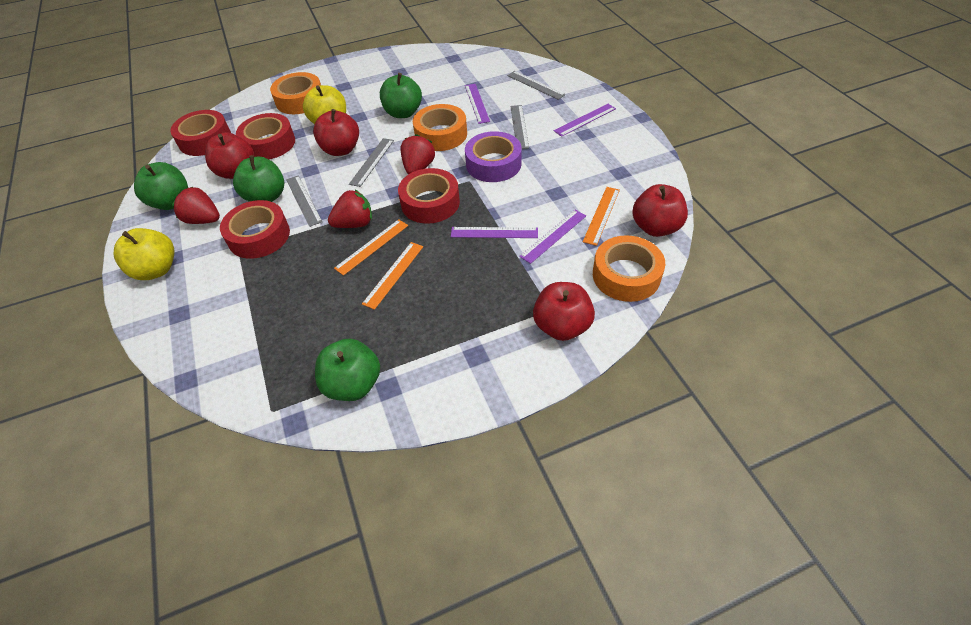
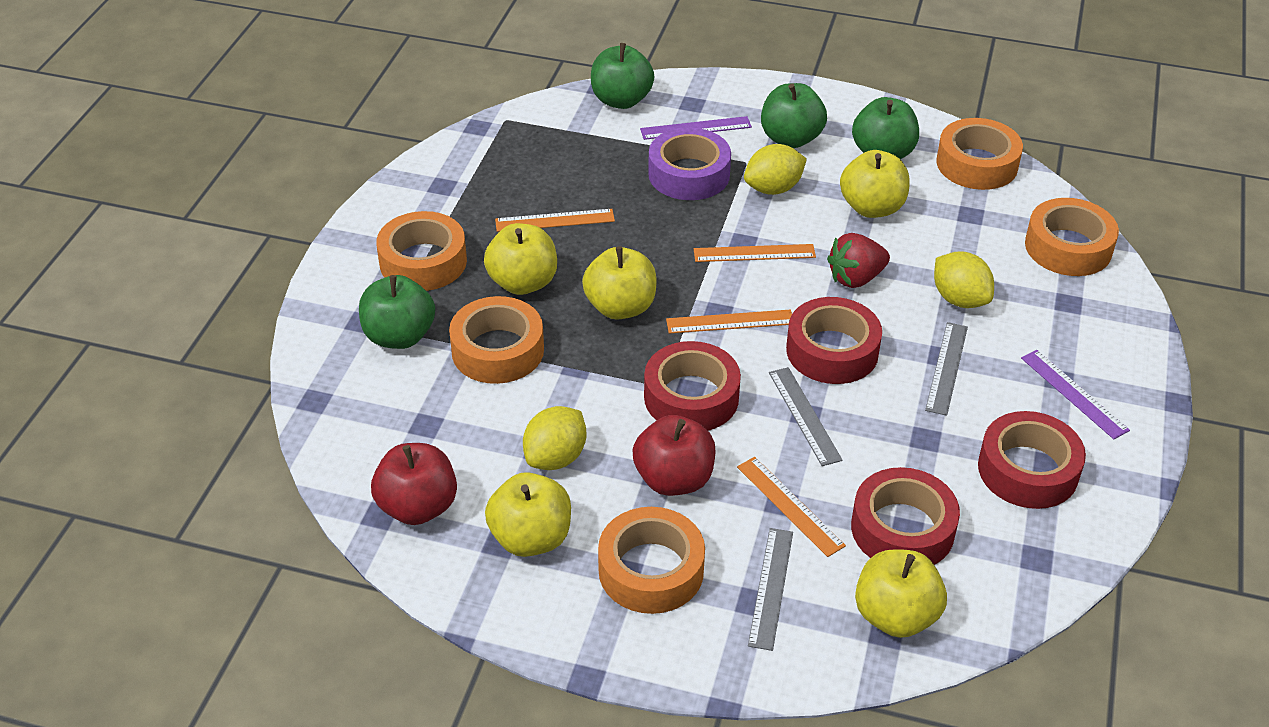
grey ruler: [286,175,322,227] [349,138,394,187] [507,71,566,100] [510,105,529,149] = 4 -> [748,528,793,651] [769,367,843,466] [925,322,968,416] = 3
orange ruler: [334,219,408,276] [362,242,423,310] [583,187,620,246] = 3 -> [495,209,615,232] [666,310,792,334] [694,244,816,262] [737,457,846,557] = 4
orange tape: [270,72,321,114] [413,104,467,151] [593,235,665,302] = 3 -> [376,211,467,291] [449,296,544,384] [598,507,705,614] [936,118,1023,190] [1025,198,1119,276] = 5
purple ruler: [451,227,538,238] [465,84,490,124] [519,210,586,264] [554,104,616,137] = 4 -> [640,116,752,140] [1021,350,1130,439] = 2
red apple: [205,132,254,179] [313,109,359,156] [533,282,595,341] [632,184,688,237] = 4 -> [371,443,457,525] [633,415,716,496] = 2
red strawberry: [172,187,220,224] [328,190,372,228] [400,134,435,175] = 3 -> [827,233,890,288] = 1
yellow apple: [114,228,175,280] [303,85,346,124] = 2 -> [484,223,557,295] [485,472,571,557] [582,246,657,319] [840,150,910,218] [855,549,947,638] = 5
yellow lemon: none = 0 -> [523,406,586,470] [744,144,807,195] [934,251,994,308] = 3

